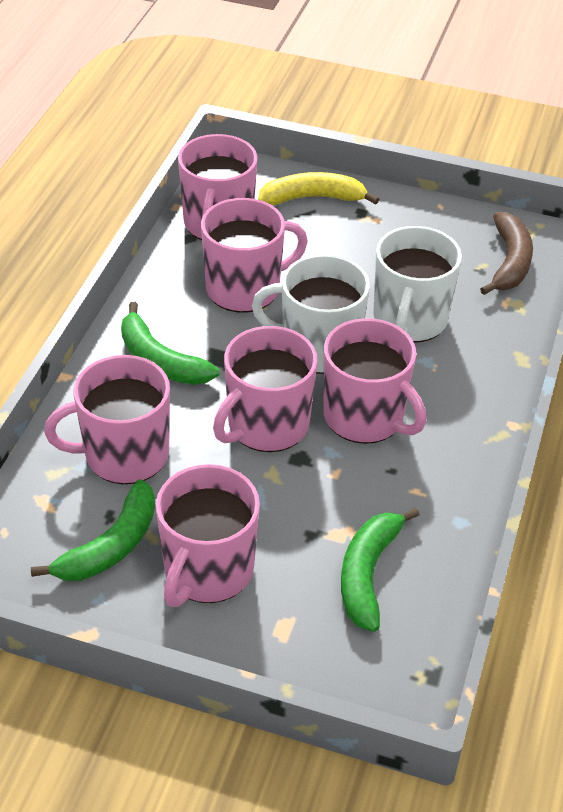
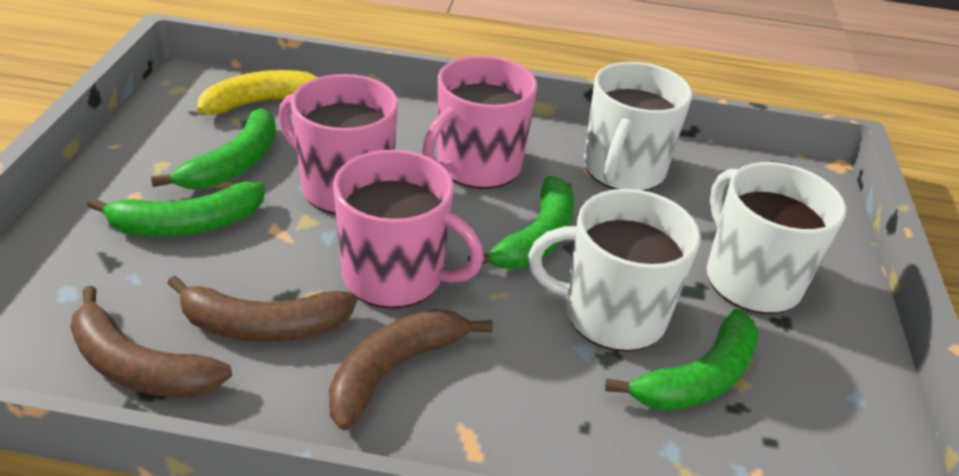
brown banana: [480,212,533,295] = 1 -> [70,286,232,398] [167,275,357,342] [329,309,493,431] = 3
green banana: [31,479,155,581] [121,302,219,385] [341,507,420,632] = 3 -> [87,182,265,237] [151,108,276,189] [468,176,574,268] [605,309,759,411] = 4
pink mug: [44,355,170,484] [156,464,260,607] [178,134,258,240] [201,198,308,313] [213,326,318,452] [324,318,426,444] = 6 -> [278,74,398,214] [333,150,484,308] [422,56,537,189] = 3
white mug: [252,254,370,374] [373,226,462,343] = 2 -> [528,189,701,352] [584,62,693,191] [707,162,846,314] = 3

